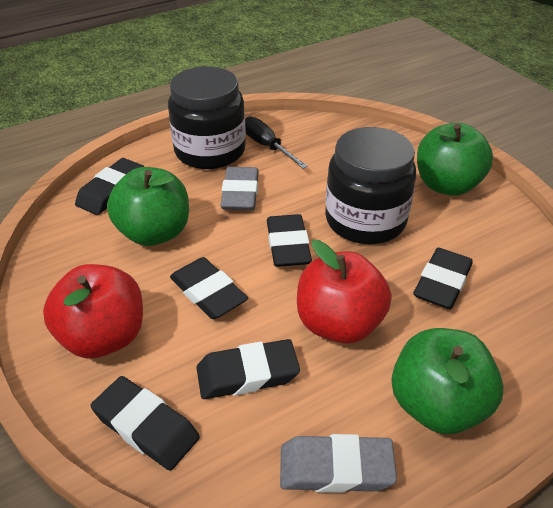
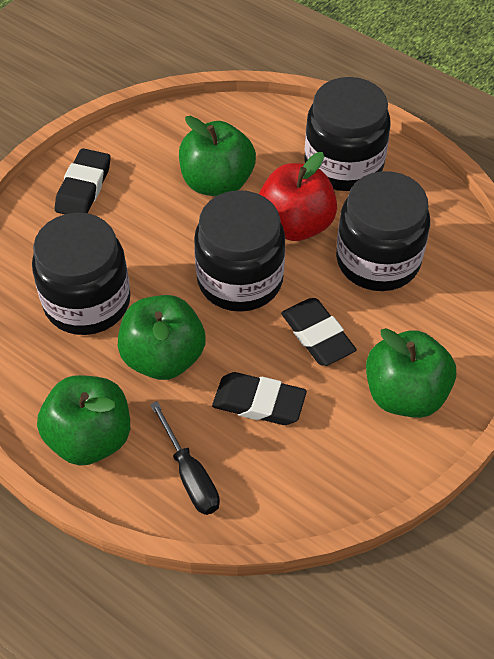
black eraser: [75,158,144,215] [91,376,200,471] [170,257,248,319] [196,339,300,399] [267,214,312,267] [413,248,473,309] = 6 -> [55,148,111,214] [212,372,307,425] [281,298,357,366] = 3
black jar: [168,67,246,169] [325,127,416,244] = 2 -> [32,213,131,335] [194,190,285,312] [304,77,391,191] [336,171,430,291] = 4
green apple: [107,167,189,246] [392,328,503,434] [417,123,493,196] = 3 -> [37,375,130,466] [118,295,206,380] [179,116,256,196] [366,328,456,418] = 4
grey eraser: [220,167,259,210] [280,434,397,493] = 2 -> none = 0
red apple: [43,264,143,359] [297,240,392,344] = 2 -> [259,152,337,241] = 1

